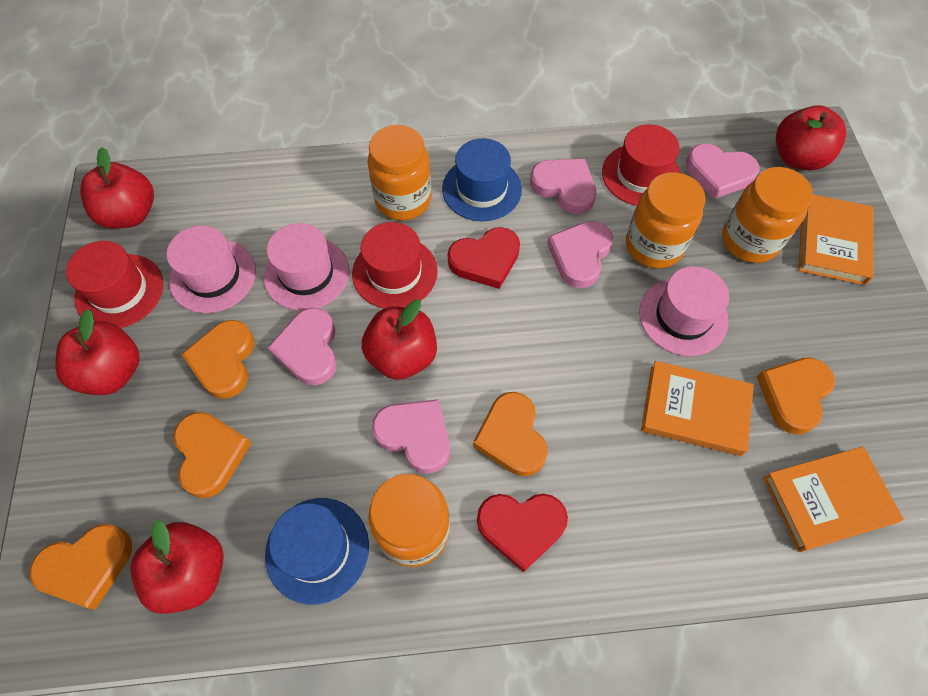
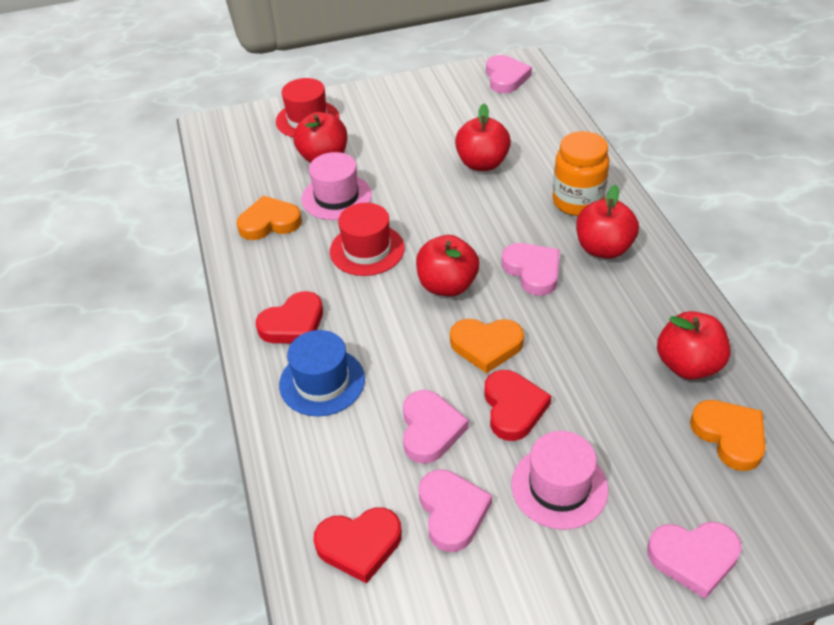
blue hat: [265,498,369,605] [442,138,522,221] = 2 -> [279,330,365,416] = 1
orange book: [641,361,754,456] [763,446,904,552] [798,194,873,285] = 3 -> none = 0
orange heart: [30,524,132,610] [173,412,251,498] [181,320,255,399] [473,392,548,476] [757,358,835,434] = 5 -> [237,195,302,240] [450,319,524,373] [690,400,765,471] = 3
orange jar: [367,125,432,221] [368,474,450,567] [626,172,706,268] [722,167,813,263] = 4 -> [552,131,609,216] = 1
pink hat: [167,226,256,313] [264,223,349,311] [639,266,729,356] = 3 -> [302,152,372,220] [511,431,608,530] = 2
red hat: [66,241,163,328] [352,222,438,308] [602,124,681,206] = 3 -> [276,78,339,137] [330,203,405,276] = 2
red heart: [448,227,520,289] [477,494,568,572] = 2 -> [256,291,323,343] [314,507,402,584] [484,370,551,441] = 3

